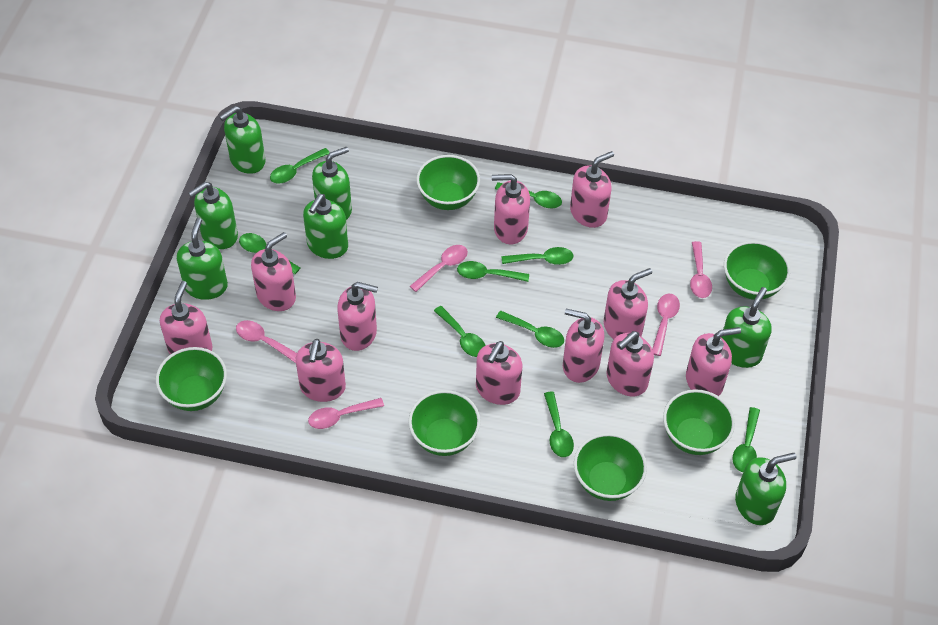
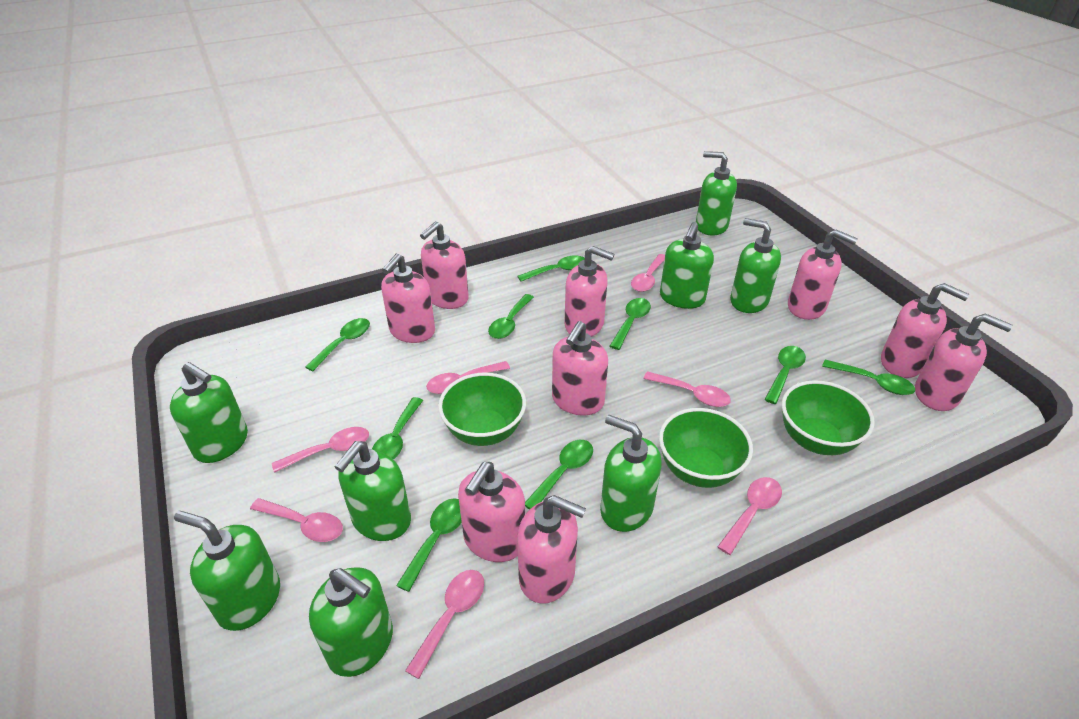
green bowl: [156,347,227,411] [408,390,480,456] [416,155,480,210] [574,433,647,501] [663,389,735,455] [724,241,790,300] = 6 -> [438,373,526,446] [659,408,753,488] [782,380,875,455] = 3
green soap dispenser: [177,218,228,300] [188,182,238,249] [219,106,266,174] [303,194,348,259] [312,147,352,220] [721,287,772,368] [735,453,796,525] = 7 -> [170,362,248,463] [174,511,280,631] [309,567,393,677] [335,441,411,541] [600,415,661,532] [660,222,714,309] [696,151,737,235] [730,218,781,313] = 8
pink soap dispenser: [160,281,213,355] [251,232,296,311] [296,339,346,402] [337,282,378,351] [476,341,522,405] [492,174,530,244] [563,309,605,383] [570,151,614,228] [604,268,652,339] [606,331,654,397] [686,327,741,396] = 11 -> [381,253,435,343] [420,221,469,309] [458,462,525,562] [517,495,586,604] [552,321,608,415] [564,246,614,337] [788,230,858,320] [881,283,969,378] [915,313,1013,411] = 9
pink spoon: [236,320,297,363] [308,398,384,429] [410,245,468,292] [652,294,680,356] [690,241,712,298] = 5 -> [250,498,343,542] [272,427,369,473] [405,570,484,679] [426,361,510,394] [631,254,665,292] [643,371,731,407] [718,477,782,555] = 7

